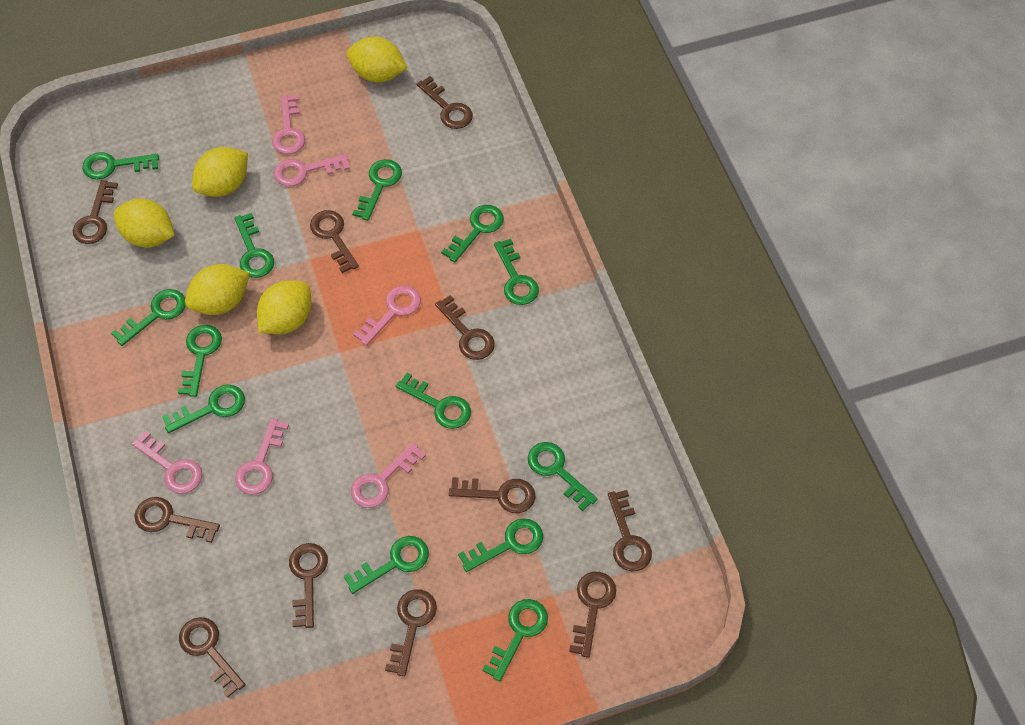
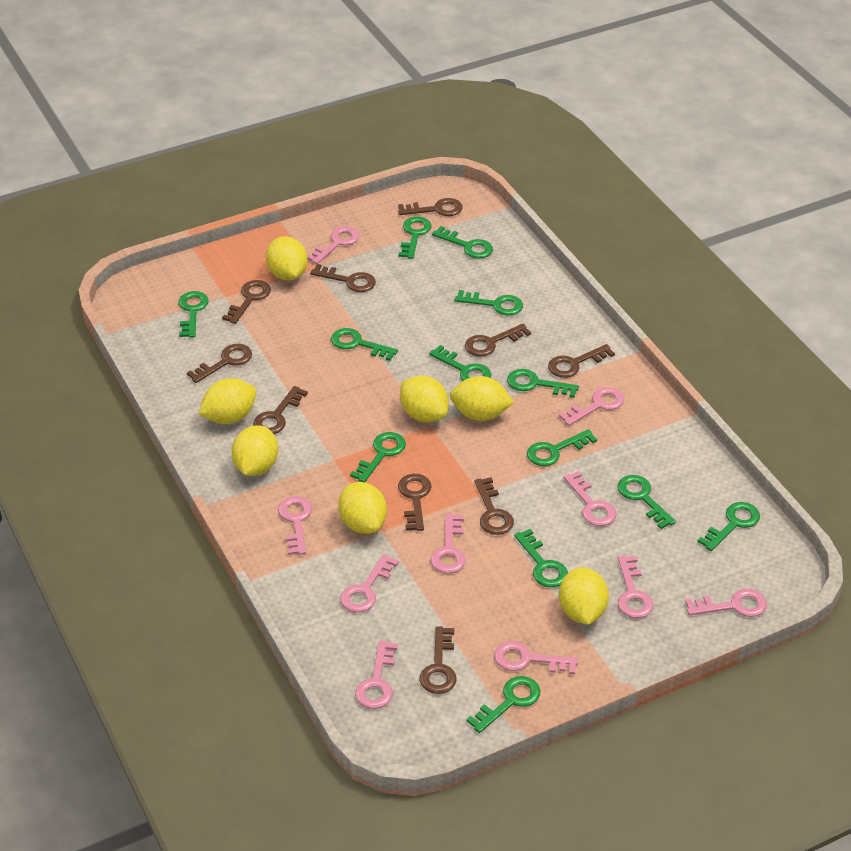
brown key: [73,180,118,244] [134,497,220,543] [179,617,246,697] [289,543,328,628] [310,210,359,273] [385,589,437,677] [417,76,473,129] [435,295,495,360] [449,477,536,513] [569,572,616,658] [608,490,652,571] = 11 -> [187,344,252,383] [222,280,271,324] [253,386,308,434] [310,264,376,292] [398,198,463,216] [398,474,432,531] [420,626,456,694] [465,324,531,357] [474,477,514,535] [548,344,615,378] = 10
pink key: [131,431,202,494] [235,418,289,495] [272,95,305,154] [274,154,350,186] [351,443,426,508] [353,285,421,346] = 6 -> [278,496,312,555] [307,226,360,264] [340,554,399,613] [355,641,398,709] [431,514,466,574] [494,641,578,674] [559,387,624,426] [563,471,616,526] [618,556,654,618] [685,589,767,617] = 10
yellow lemon: [114,199,175,247] [185,264,250,315] [192,147,248,197] [257,280,311,334] [347,36,408,82] = 5 -> [199,378,256,424] [231,425,278,476] [266,236,308,280] [338,482,387,534] [400,375,448,422] [450,376,514,421] [559,567,609,625] = 7

